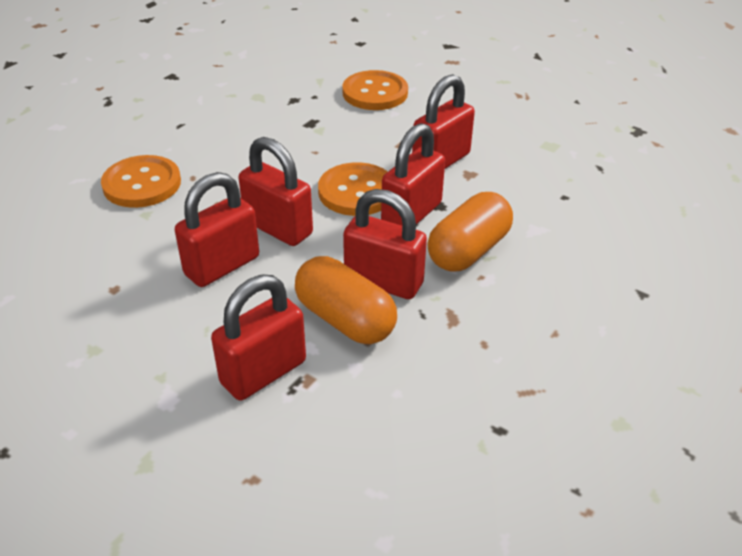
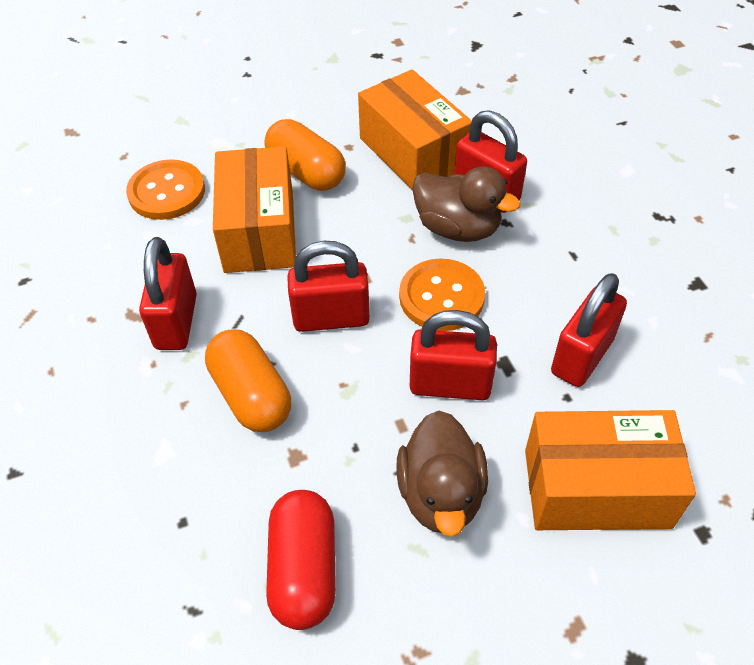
brown duck: none = 0 -> [396,411,488,537] [412,167,521,242] = 2
orange box: none = 0 -> [213,146,296,273] [358,69,472,189] [525,410,696,530] = 3
orange button: [101,155,181,208] [318,162,388,216] [342,70,408,110] = 3 -> [126,159,205,220] [399,259,485,331] = 2
red capsule: none = 0 -> [266,490,336,630] = 1
red padlock: [175,172,259,287] [211,275,306,401] [238,137,313,246] [343,189,427,299] [381,123,445,225] [412,74,475,169] = 6 -> [139,237,197,350] [287,241,370,332] [410,310,497,400] [454,110,527,213] [551,273,627,387] = 5

